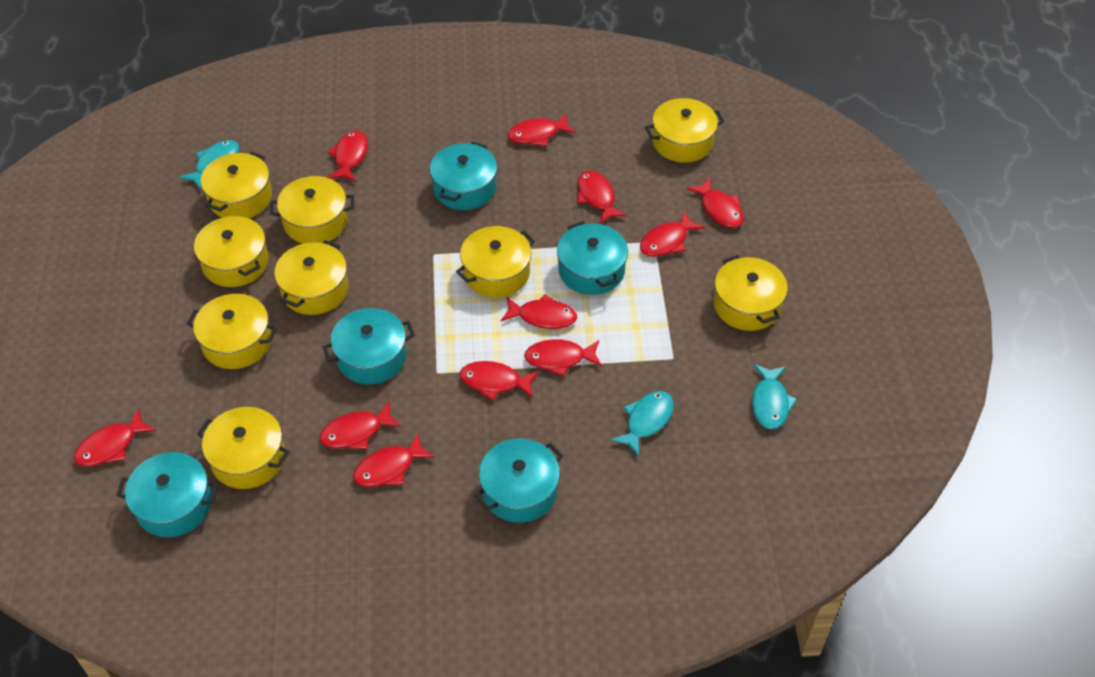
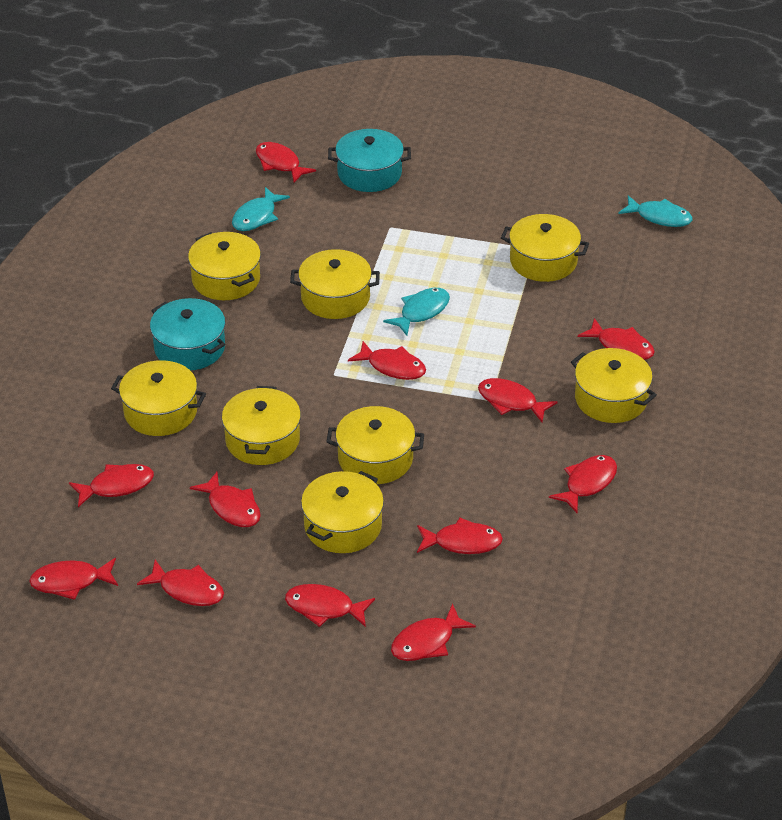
red fish: [74,408,156,467] [320,401,402,449] [327,131,368,182] [353,433,435,487] [460,361,539,400] [501,294,577,329] [508,113,576,146] [524,339,602,376] [577,171,627,224] [640,211,705,257] [686,178,744,228] = 11 -> [29,558,118,600] [69,464,154,507] [137,560,224,606] [190,472,261,527] [256,142,316,183] [285,584,375,627] [348,341,426,380] [391,603,476,661] [417,518,503,554] [478,378,558,422] [549,455,617,513] [578,318,655,360] = 12
turquoise pot: [116,452,218,537] [322,308,415,384] [430,142,497,210] [475,439,563,523] [557,221,628,295] = 5 -> [150,298,225,370] [328,129,411,192] = 2
yellow pot: [187,294,277,369] [194,216,269,287] [197,407,290,489] [201,152,272,218] [270,176,354,244] [274,240,348,315] [456,226,535,298] [645,98,725,163] [714,255,788,331] = 9 -> [111,360,206,436] [188,232,261,300] [222,386,301,465] [290,249,380,319] [301,471,384,553] [326,406,424,484] [501,214,589,282] [571,348,657,423] = 8

